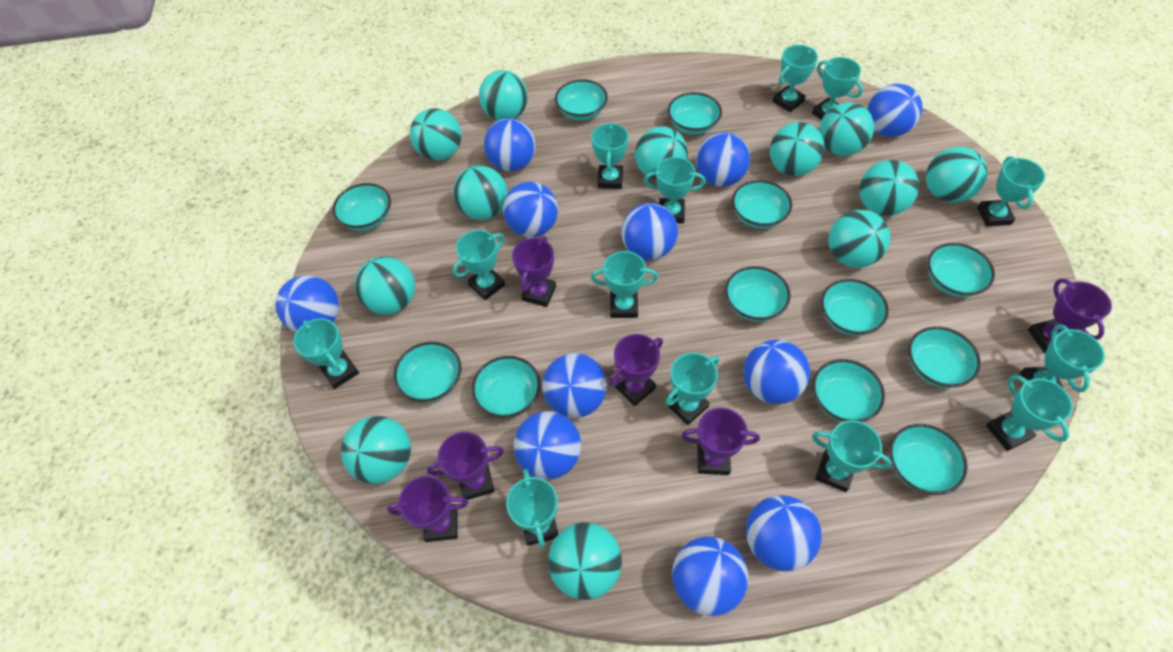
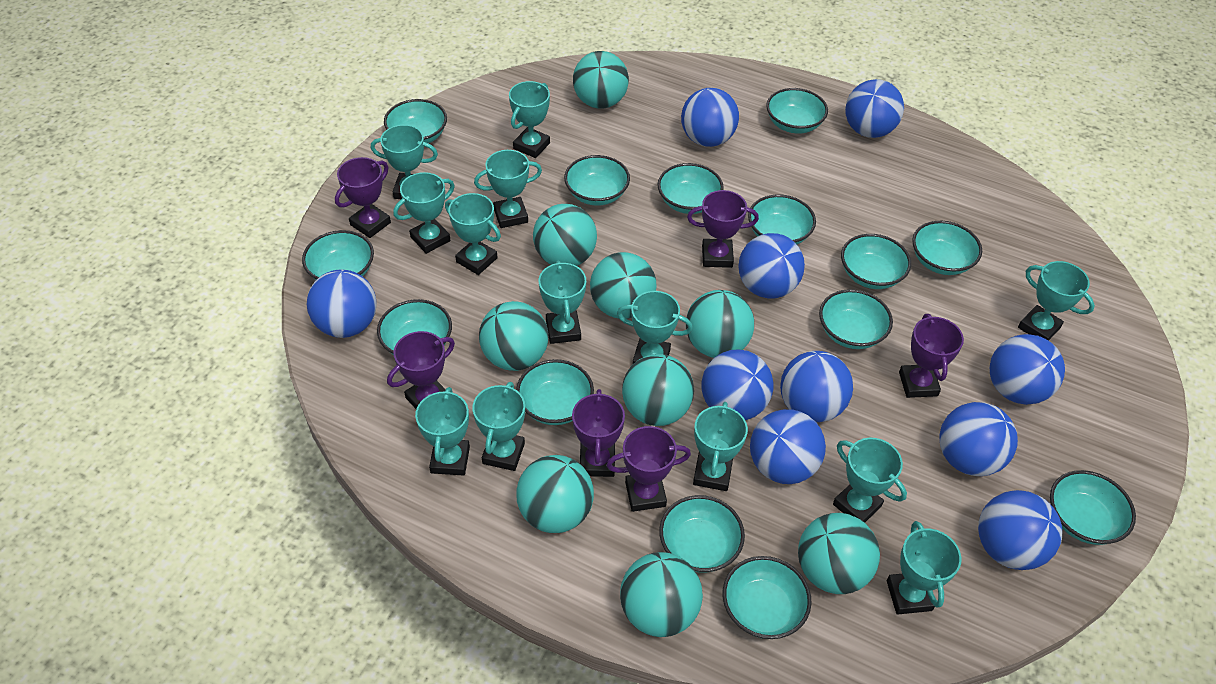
blue ball: [275,275,339,332] [484,118,536,171] [503,182,558,237] [513,411,581,480] [542,353,607,418] [621,203,678,260] [672,536,749,616] [696,132,750,187] [743,340,810,404] [746,495,822,571] [867,84,923,137] = 11 -> [307,270,377,338] [681,88,739,147] [701,349,773,420] [739,233,805,299] [750,409,826,484] [780,351,853,422] [845,79,904,138] [939,402,1018,476] [978,490,1062,570] [990,334,1065,405] = 10
turquoise ball: [341,416,411,484] [354,256,415,315] [410,108,462,161] [453,165,507,220] [479,70,528,121] [548,522,622,600] [635,126,688,180] [770,122,825,176] [819,102,874,156] [828,210,890,268] [859,160,919,216] [926,147,988,203] = 12 -> [479,301,549,371] [516,455,594,533] [533,204,597,266] [573,51,629,109] [590,252,657,319] [620,552,703,637] [622,354,694,426] [686,290,754,358] [798,513,880,594] = 9
turquoise bowl: [333,183,391,231] [394,342,461,402] [472,356,541,418] [555,79,608,120] [668,92,722,134] [725,266,791,322] [732,180,792,229] [812,359,885,422] [821,279,889,336] [889,424,968,495] [908,326,981,388] [927,243,995,297] = 12 -> [302,230,374,280] [377,299,452,355] [384,99,447,143] [516,359,594,425] [564,155,630,206] [657,163,724,214] [659,495,745,573] [723,556,811,639] [748,194,816,245] [766,88,828,133] [819,289,893,349] [841,234,911,289] [912,221,982,275] [1050,470,1136,545] = 14

